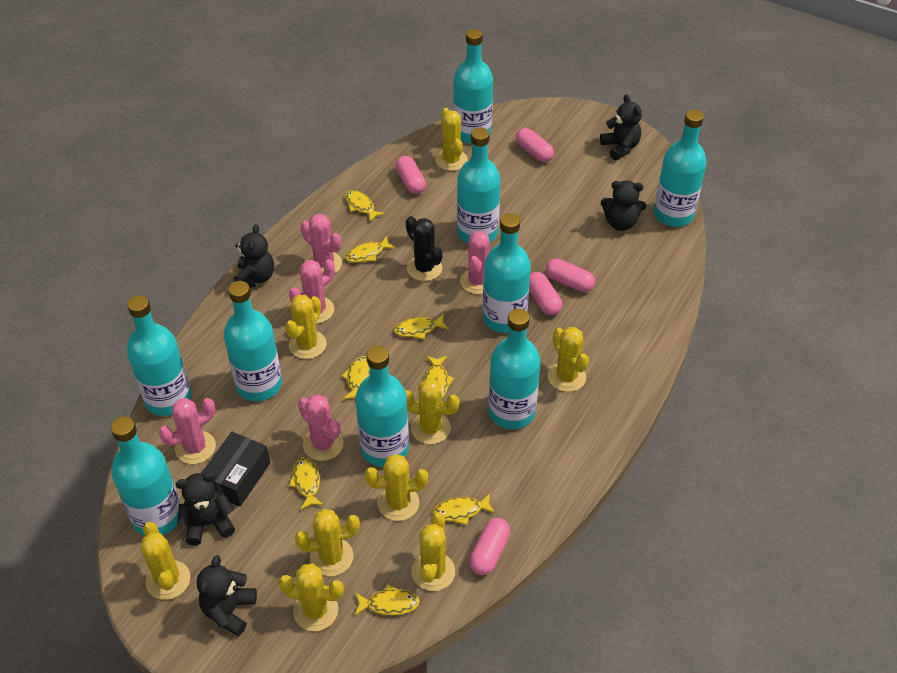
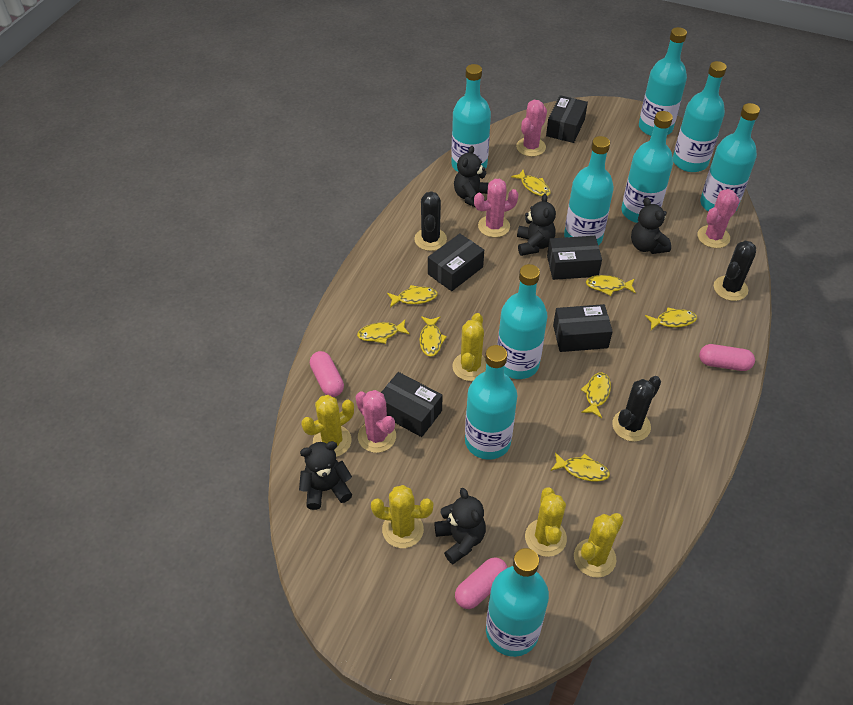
black box: [202,432,270,507] = 1 -> [381,372,443,437] [428,233,484,291] [546,95,588,143] [547,236,602,280] [553,304,613,352] = 5
black cactus: [406,216,443,281] = 1 -> [414,191,447,251] [612,376,661,442] [714,240,756,301] = 3
pink cactus: [159,398,216,464] [289,259,335,324] [298,395,343,461] [301,213,342,273] [460,231,490,294] = 5 -> [356,390,396,453] [474,179,519,237] [516,100,547,157] [697,189,740,248] = 4
pink capsule: [396,156,426,194] [469,518,510,575] [516,128,554,162] [529,272,562,315] [546,259,595,292] = 5 -> [310,351,344,397] [455,557,508,609] [699,344,755,371] = 3
yellow cactus: [141,522,190,600] [278,563,344,631] [285,295,326,359] [295,509,360,576] [365,454,428,521] [406,378,460,444] [411,512,455,591] [435,108,468,171] [548,327,589,392] = 9 -> [301,395,354,457] [371,485,433,548] [452,313,486,381] [525,487,567,557] [574,513,624,578] = 5

